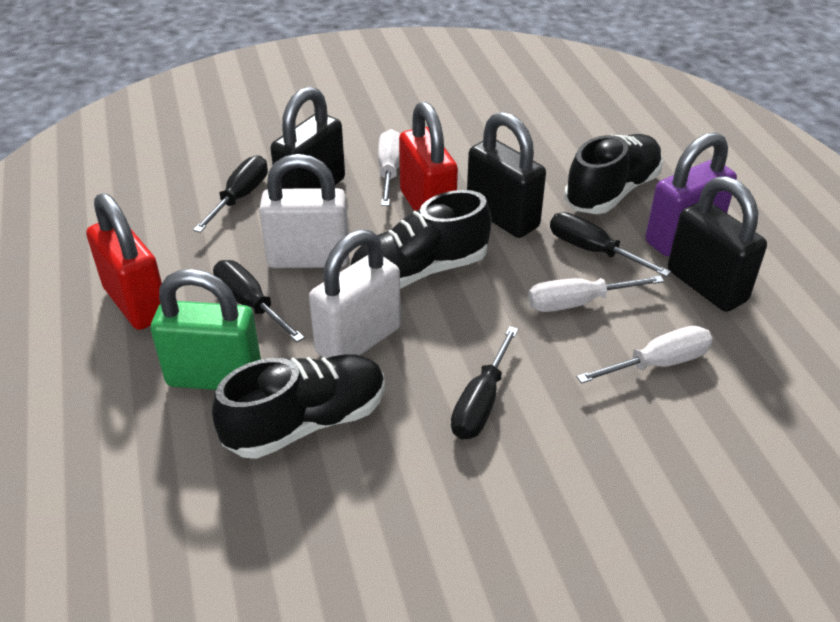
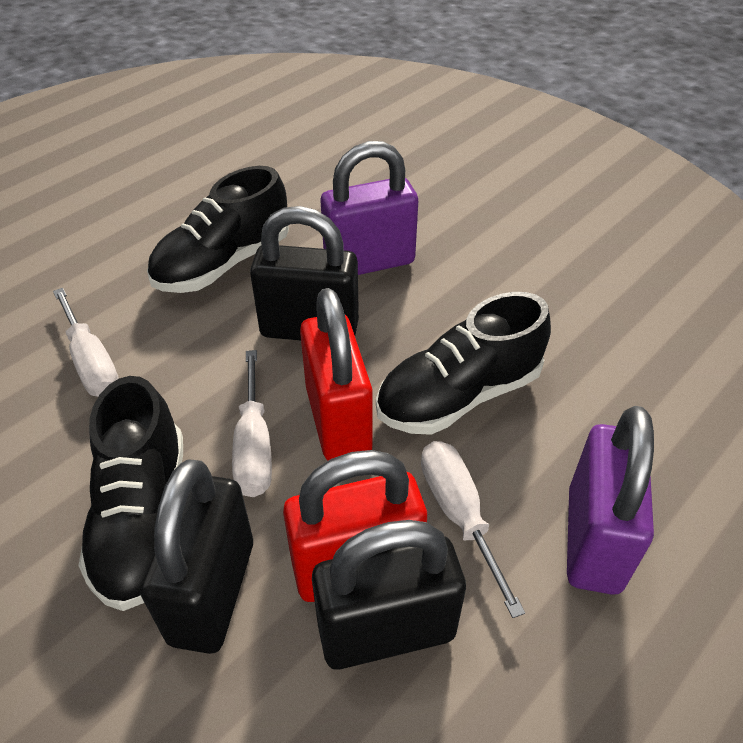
black screwdriver: [193,155,268,233] [213,260,305,342] [451,326,518,439] [550,212,671,277] = 4 -> none = 0
green padlock: [151,269,261,390] = 1 -> none = 0
purple padlock: [645,132,737,256] = 1 -> [321,141,418,275] [567,406,654,595] = 2
white padlock: [259,154,349,268] [309,229,401,359] = 2 -> none = 0

